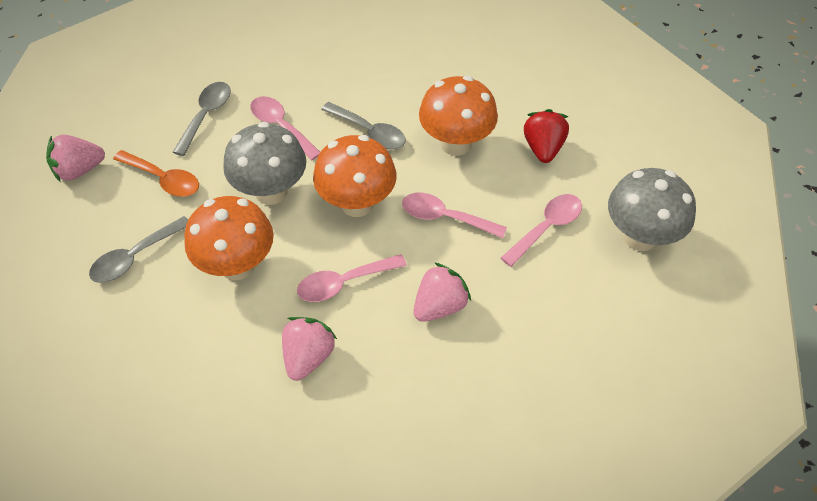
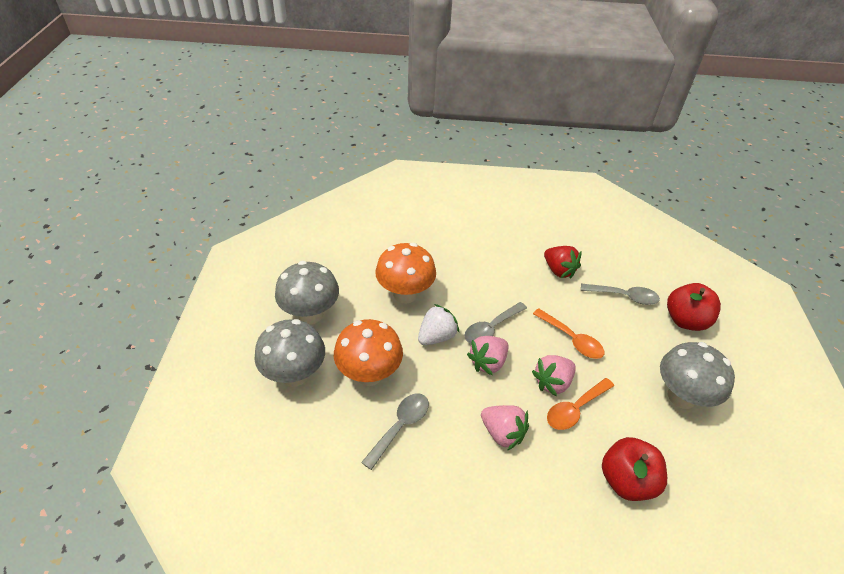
grey mushroom: [223,122,306,205] [608,168,696,251] = 2 -> [254,319,325,387] [275,261,339,324] [660,342,735,409] = 3
orange mushroom: [184,196,274,280] [313,135,397,217] [419,76,498,156] = 3 -> [334,319,403,386] [375,243,436,304] = 2
orange spoon: [113,150,199,197] = 1 -> [533,308,604,359] [547,378,614,430] = 2
pink spoon: [250,96,320,160] [297,254,407,302] [402,193,507,238] [501,194,582,267] = 4 -> none = 0
red apple: none = 0 -> [602,437,667,501] [667,283,721,331] = 2
white strawberry: none = 0 -> [418,304,459,345] = 1

